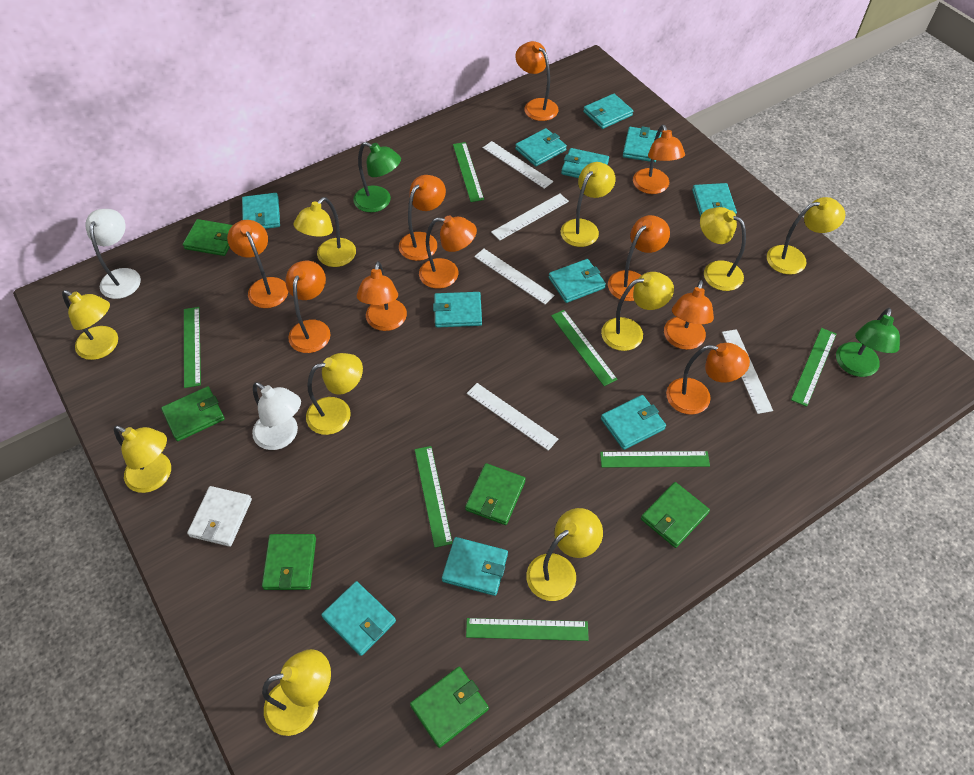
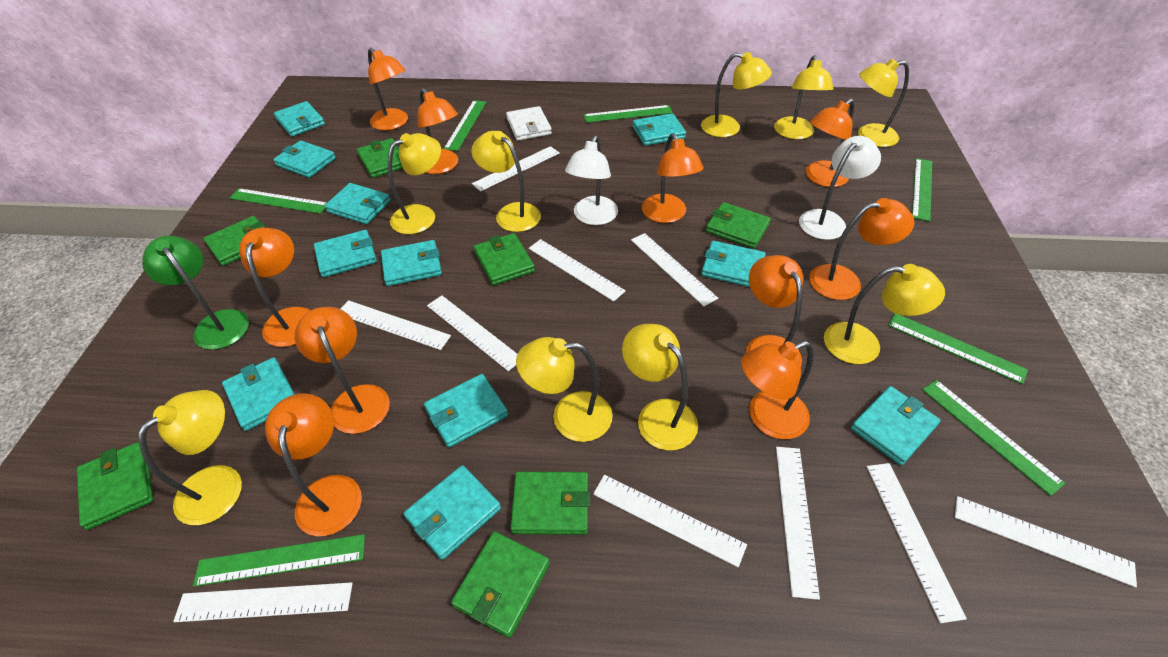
green lamp: [353,142,401,213] [836,308,900,377] = 2 -> [142,236,249,350] = 1
green wallet: [161,386,225,441] [183,219,233,256] [262,534,316,590] [410,667,489,748] [465,463,526,525] [641,482,710,548] = 6 -> [77,442,153,530] [204,216,266,266] [357,138,403,178] [451,531,550,638] [474,233,535,285] [510,472,590,535] [706,202,771,249] = 7
white ruler: [466,383,558,451] [474,249,555,304] [483,141,554,189] [491,194,569,241] [722,329,773,414] = 5 -> [173,582,353,622] [341,300,451,350] [427,295,517,371] [472,146,560,191] [529,239,626,302] [593,475,747,567] [631,233,718,306] [776,447,820,600] [867,463,967,623] [955,496,1137,588] = 10
yellow lamp: [62,290,118,360] [114,426,171,493] [262,649,331,736] [294,197,356,267] [306,353,363,435] [526,508,603,601] [561,162,616,247] [601,272,674,351] [700,207,746,291] [767,197,845,275] = 10 -> [138,390,242,525] [388,133,441,234] [471,131,541,232] [516,337,613,442] [622,324,698,450] [701,52,772,137] [774,55,833,139] [824,264,945,364] [858,59,909,147] = 9

